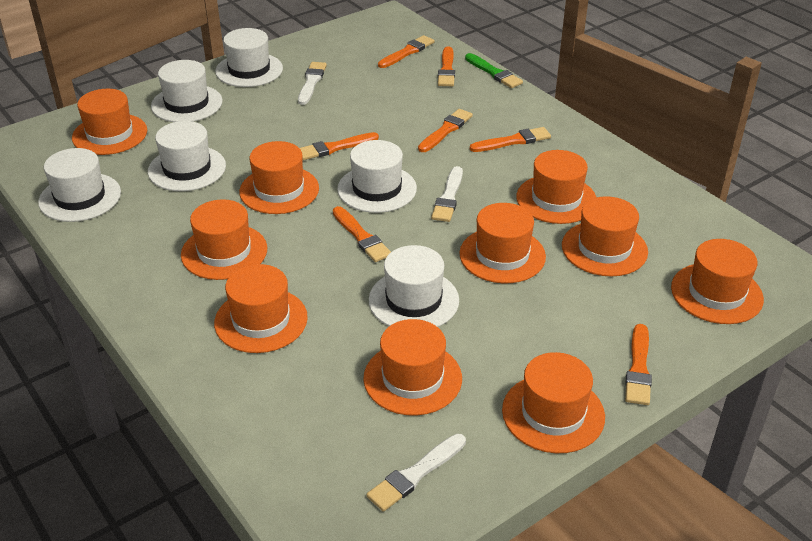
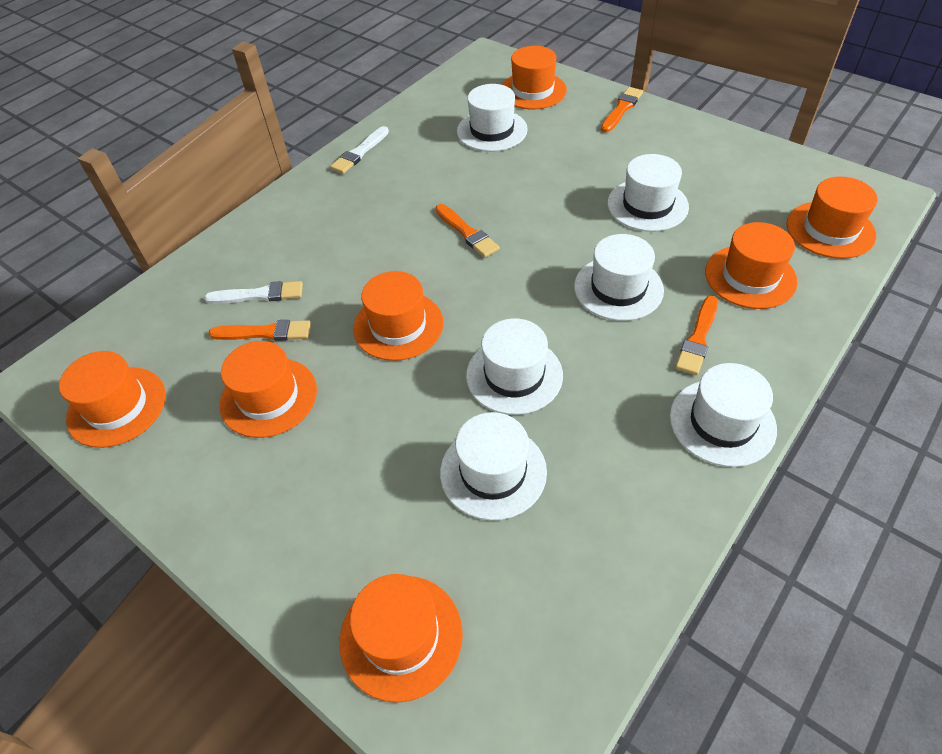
green brush: [465,53,523,88] = 1 -> none = 0
orange brush: [300,132,379,160] [333,206,391,262] [378,35,435,68] [418,109,473,152] [438,46,455,86] [470,127,551,152] [625,324,652,405] = 7 -> [208,320,311,341] [435,204,500,258] [601,87,643,132] [675,296,718,375] = 4
orange hat: [72,89,147,155] [181,199,267,280] [214,264,308,353] [239,141,319,214] [363,319,462,416] [459,203,546,283] [502,352,605,453] [516,150,597,224] [562,196,648,277] [671,239,764,324] = 10 -> [59,351,166,448] [220,341,317,438] [340,574,463,703] [353,271,443,361] [502,46,567,110] [705,222,797,309] [787,177,877,259] = 7
white brush: [298,62,327,105] [367,434,466,512] [431,166,463,222] = 3 -> [204,281,303,304] [330,126,389,174] = 2

